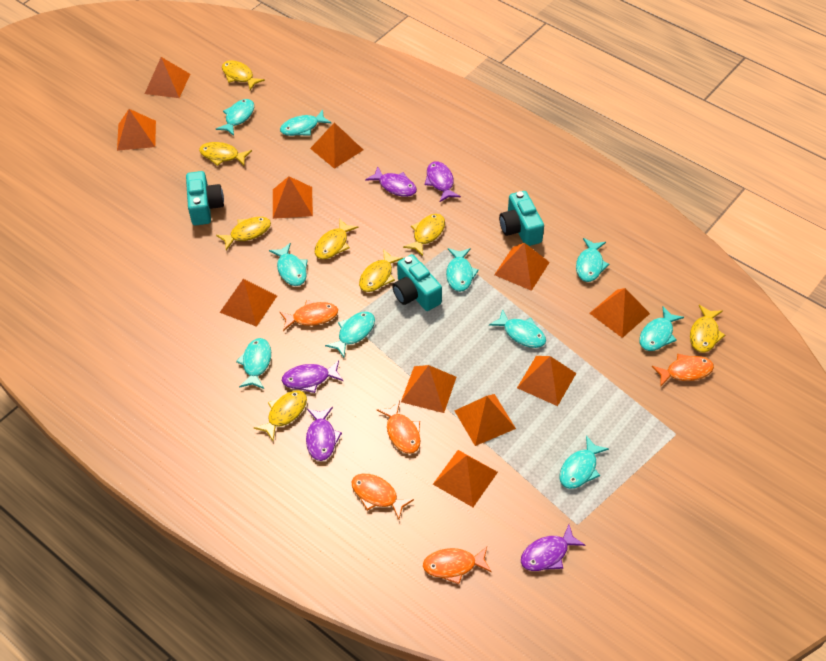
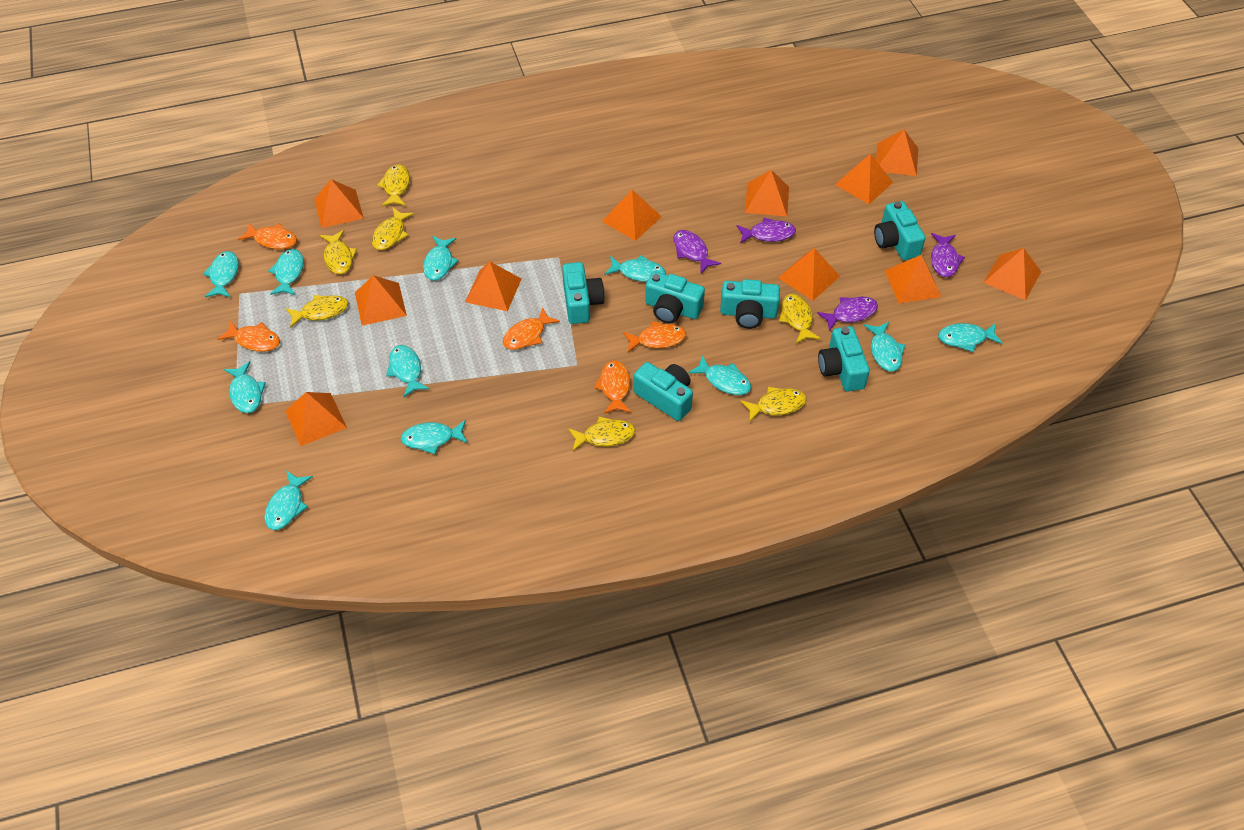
purple fish: [282,360,343,393] [306,407,342,461] [365,166,417,197] [425,161,461,202] [521,525,585,571] = 5 -> [673,230,721,273] [737,218,796,244] [817,296,878,331] [931,233,965,277] = 4
turquoise camera: [186,171,224,225] [392,254,442,311] [499,191,544,246] = 3 -> [562,262,605,324] [634,362,693,421] [645,271,705,324] [720,279,780,329] [818,326,870,391] [874,201,925,260] = 6
turquoise fish: [216,99,254,136] [236,338,271,389] [269,243,308,286] [280,110,331,136] [325,312,375,357] [446,248,479,292] [489,309,546,348] [560,436,609,489] [576,238,609,282] [639,306,684,351] = 10 -> [203,251,239,297] [224,361,266,413] [264,471,313,530] [268,249,304,295] [386,345,429,397] [401,420,468,454] [423,236,459,281] [605,255,666,282] [688,356,751,395] [864,322,905,372] [938,323,1002,352] = 11
yellow fish: [199,142,252,166] [216,217,271,250] [222,60,265,90] [254,390,307,441] [315,218,359,259] [359,250,403,292] [403,214,445,256] [690,305,725,353] = 8 -> [286,295,348,328] [320,230,357,274] [372,208,414,250] [377,164,410,206] [568,416,635,451] [740,387,807,422] [779,294,821,344] = 7

